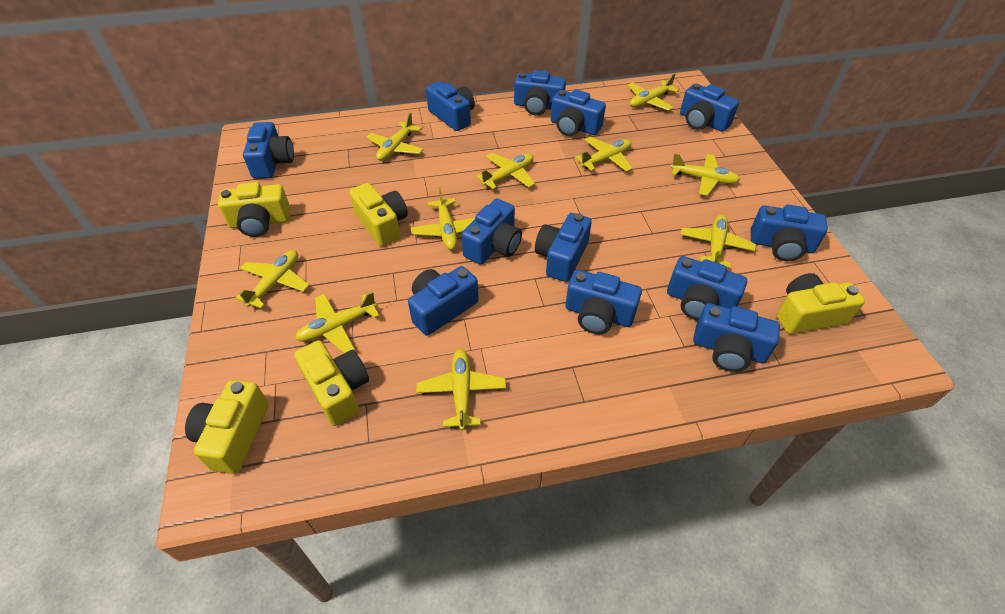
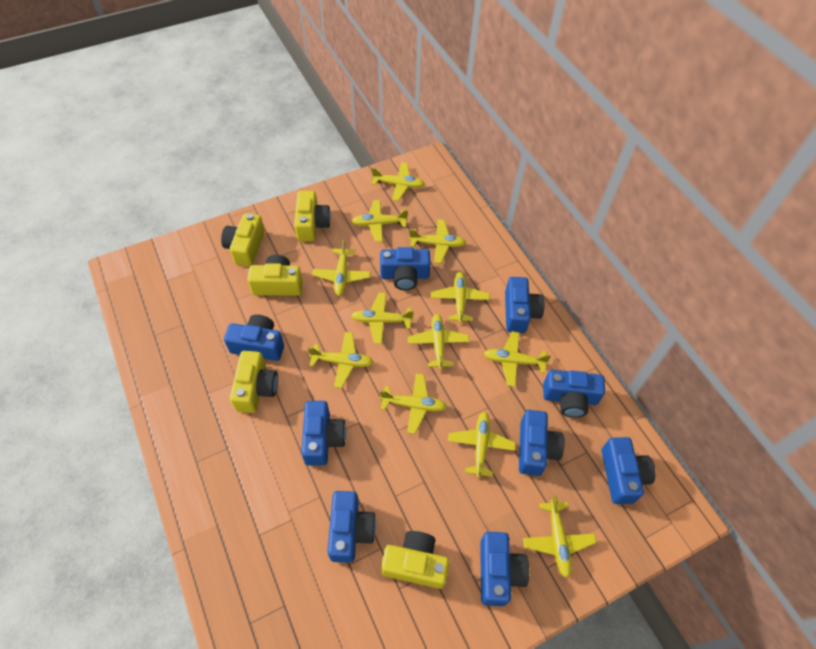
blue camera: [243,122,294,179] [408,266,479,336] [426,81,475,131] [461,199,522,264] [514,70,566,115] [535,213,592,282] [551,90,606,136] [566,270,642,334] [667,256,747,320] [680,83,739,132] [693,303,780,372] [751,205,828,261] = 12 -> [224,314,284,361] [301,401,346,466] [327,491,376,563] [380,247,431,290] [480,532,529,606] [505,277,545,333] [519,410,564,476] [543,370,605,418] [601,437,656,504] = 9
yellow plane: [235,250,309,309] [295,291,380,353] [367,112,424,161] [411,187,475,250] [416,349,506,431] [476,153,535,189] [575,136,633,172] [628,73,679,111] [671,153,740,196] [680,215,756,268] = 10 -> [308,332,374,388] [312,240,370,296] [351,292,414,344] [352,200,408,242] [371,162,425,201] [380,373,447,434] [408,314,469,370] [409,219,466,263] [431,272,490,323] [448,411,516,478] [483,331,551,387] [523,495,597,578] = 12

